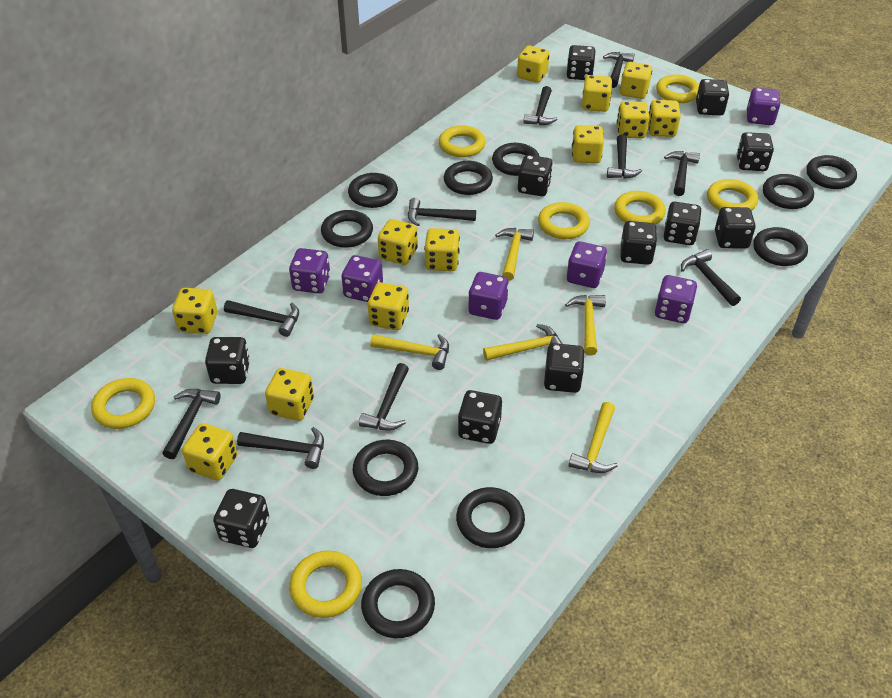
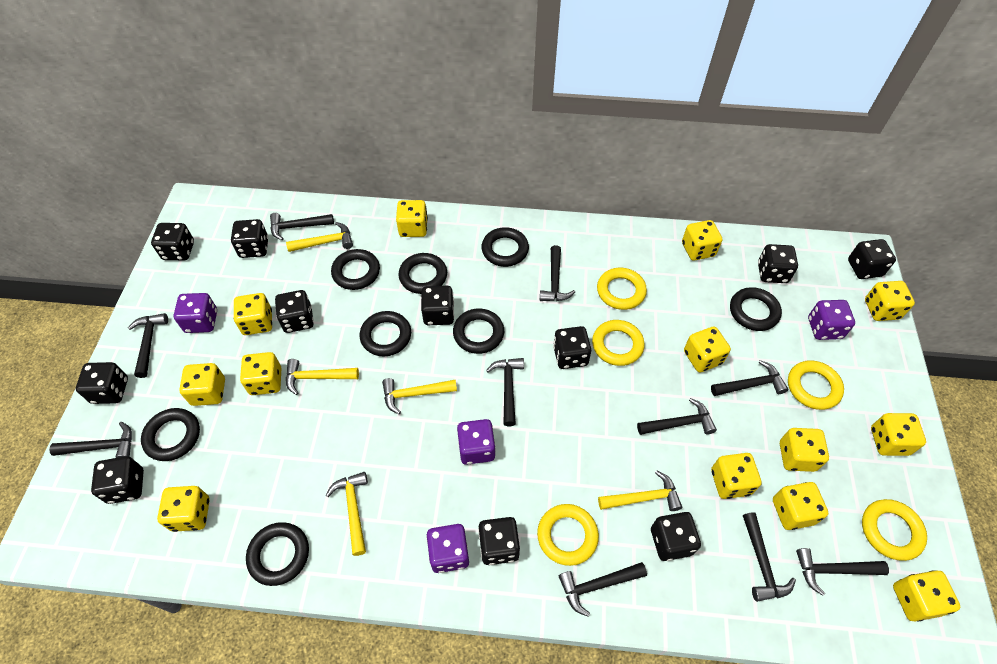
black ring: [321,210,373,248] [348,173,398,208] [353,440,418,496] [361,569,435,638] [444,161,493,195] [456,487,525,548] [492,143,540,176] [753,227,808,266] [763,174,814,209] [806,155,857,189] = 10 -> [141,408,200,461] [246,522,309,586] [331,249,380,290] [360,311,411,357] [398,253,447,294] [453,308,504,354] [481,227,529,267] [730,287,782,331] = 8
purple dice: [289,248,330,294] [341,255,383,302] [468,272,509,320] [567,241,607,288] [655,275,697,323] [747,88,780,125] = 6 -> [174,293,217,333] [426,524,469,573] [457,419,496,465] [808,300,855,340] = 4
yellow dice: [172,288,217,334] [182,423,237,481] [265,368,314,421] [368,282,409,330] [378,219,418,265] [424,228,460,271] [517,46,549,83] [572,125,604,163] [582,75,612,112] [617,101,650,138] [620,62,652,99] [648,100,681,137] = 12 -> [157,486,210,532] [179,363,225,406] [234,293,272,335] [240,352,281,395] [396,200,428,237] [682,220,723,261] [684,327,731,372] [711,453,762,499] [773,482,828,530] [780,428,829,472] [865,281,915,321] [871,413,926,456] [893,570,960,622] = 13
yellow ring: [91,378,155,429] [289,550,362,618] [439,125,486,157] [538,202,590,239] [614,191,666,225] [656,74,699,103] [707,179,758,211] = 7 -> [537,504,599,566] [592,320,645,366] [597,268,647,310] [788,360,844,410] [862,499,927,561] = 5

